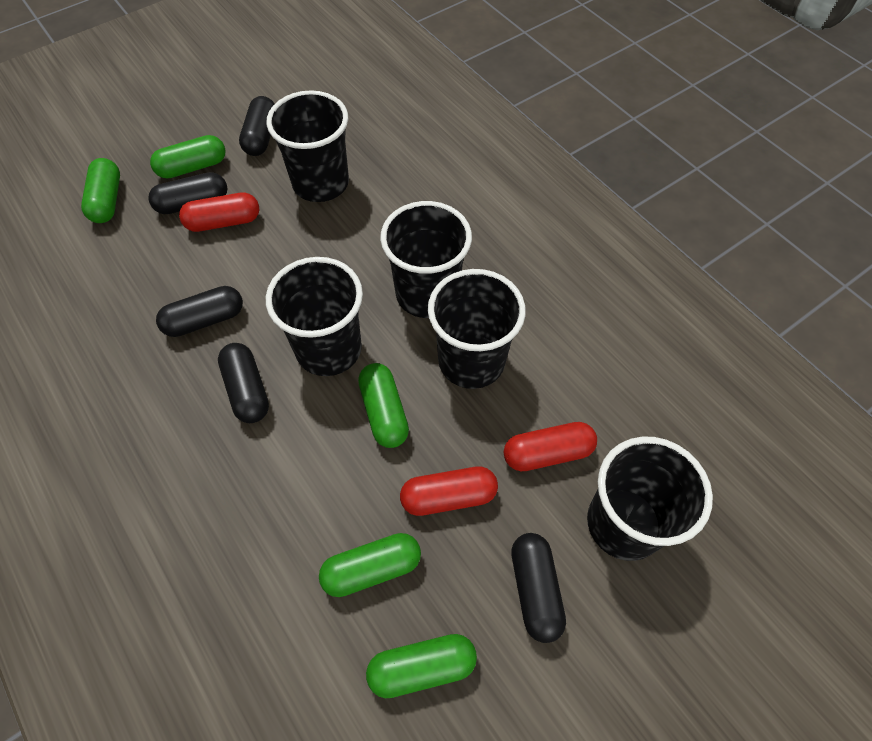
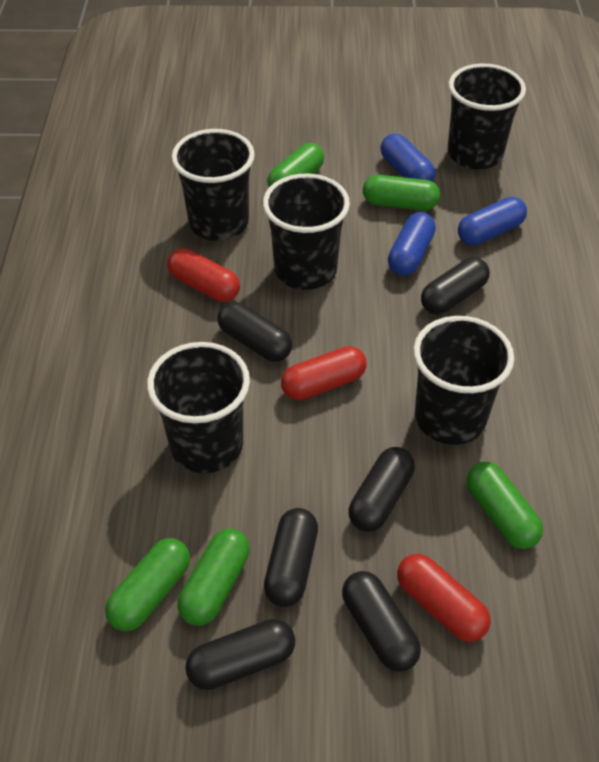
black capsule: [148,172,228,214] [156,286,243,337] [218,343,269,423] [239,96,274,156] [511,533,566,643] = 5 -> [185,619,295,690] [217,302,292,362] [264,508,318,607] [342,571,421,672] [348,447,415,532] [421,257,490,314] = 6
blue capsule: none = 0 -> [380,134,435,182] [388,212,436,276] [458,196,527,245] = 3

